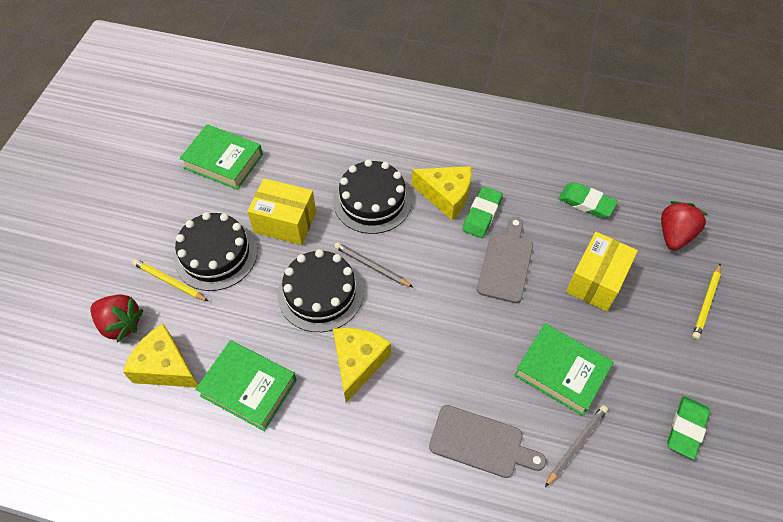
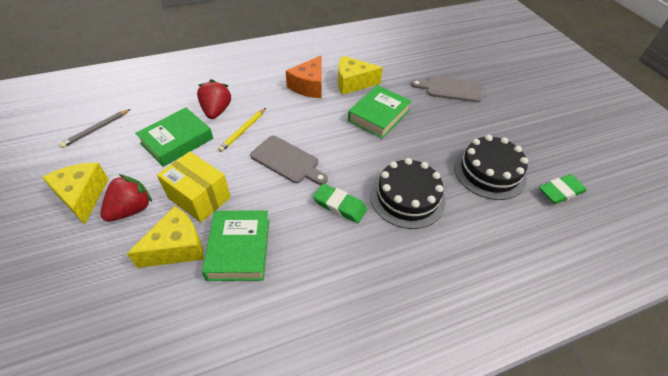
black cake: [174,212,257,291] [277,249,363,332] [333,159,412,234] = 3 -> [370,158,446,229] [454,135,528,200] = 2
green eraser: [462,186,503,238] [558,182,618,218] [667,396,710,460] = 3 -> [313,183,367,223] [539,174,587,204] = 2
grey pencil: [334,242,413,287] [545,405,608,487] = 2 -> [59,109,131,148] = 1
orange cheese: none = 0 -> [286,56,321,98] = 1
yellow box: [247,178,316,245] [566,232,638,311] = 2 -> [157,151,231,222] = 1
yellow pencil: [132,259,208,301] [692,263,721,340] = 2 -> [218,108,266,152] = 1

